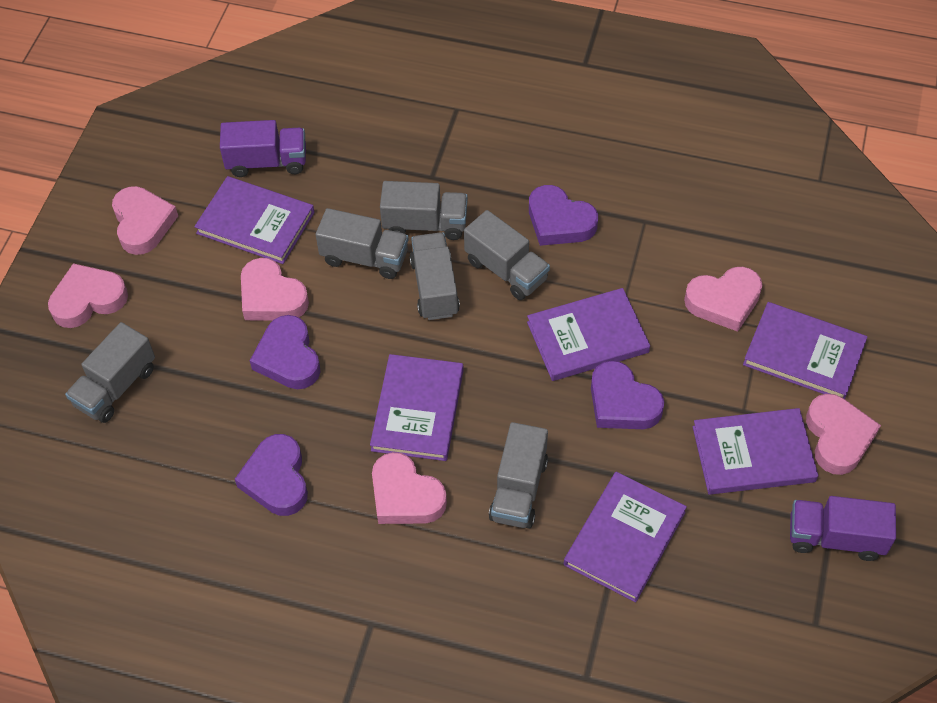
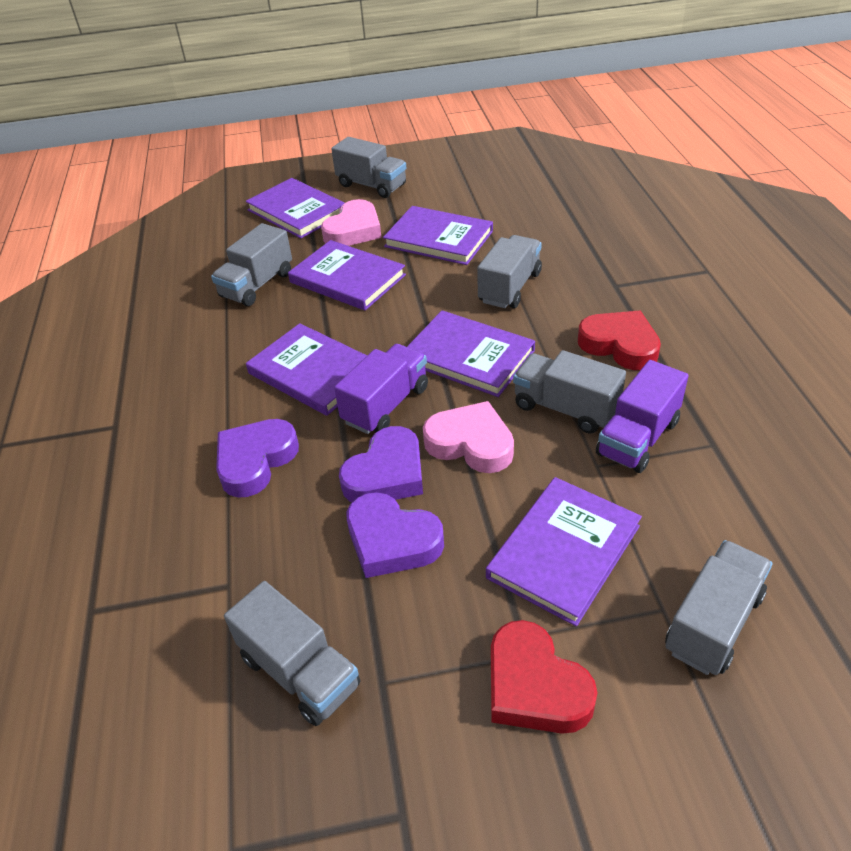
pink heart: [48,263,128,328] [112,186,178,255] [241,258,309,321] [372,452,447,524] [684,267,762,332] [806,394,881,475] = 6 -> [321,199,382,246] [423,401,514,473] = 2
purple heart: [235,434,308,516] [250,315,320,389] [529,185,598,246] [591,361,664,429] = 4 -> [216,419,299,498] [339,426,423,502] [347,492,444,578] = 3
red heart: none = 0 -> [491,620,598,734] [578,311,661,370] = 2

